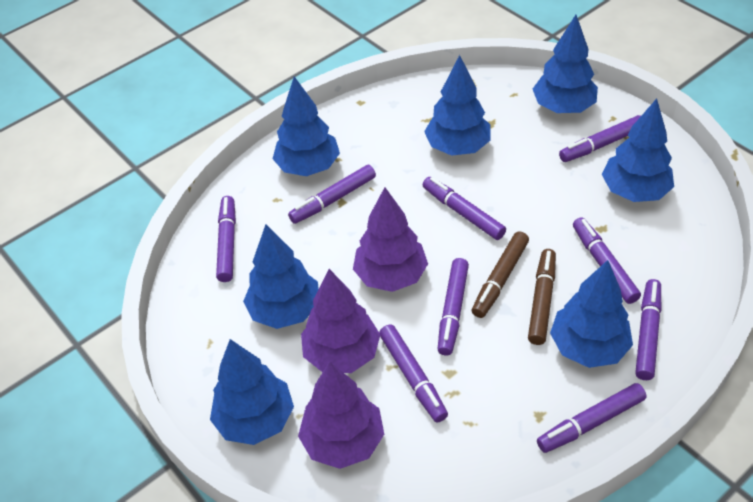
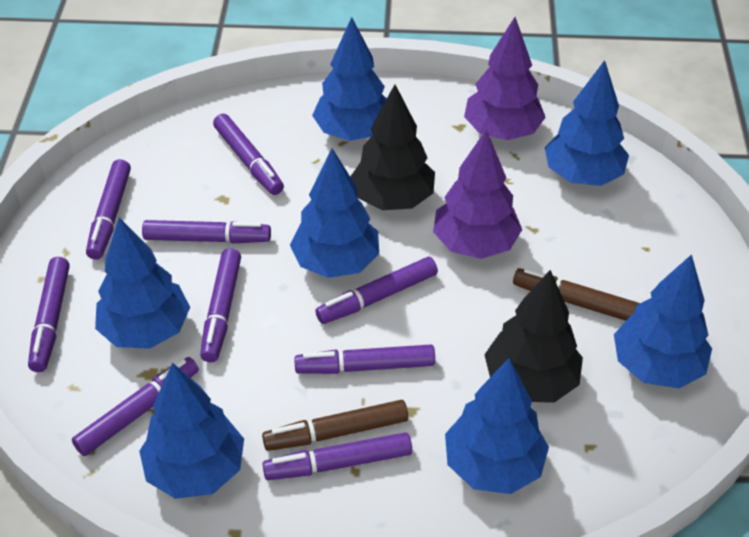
black tree: none = 0 -> [350,84,435,210] [484,270,583,403] = 2
purple tree: [298,361,384,469] [301,269,380,373] [353,187,428,292] = 3 -> [433,129,522,259] [464,17,546,140] = 2

